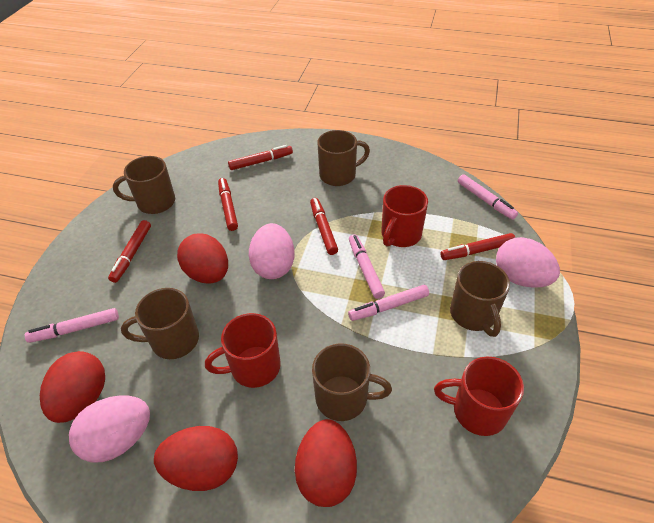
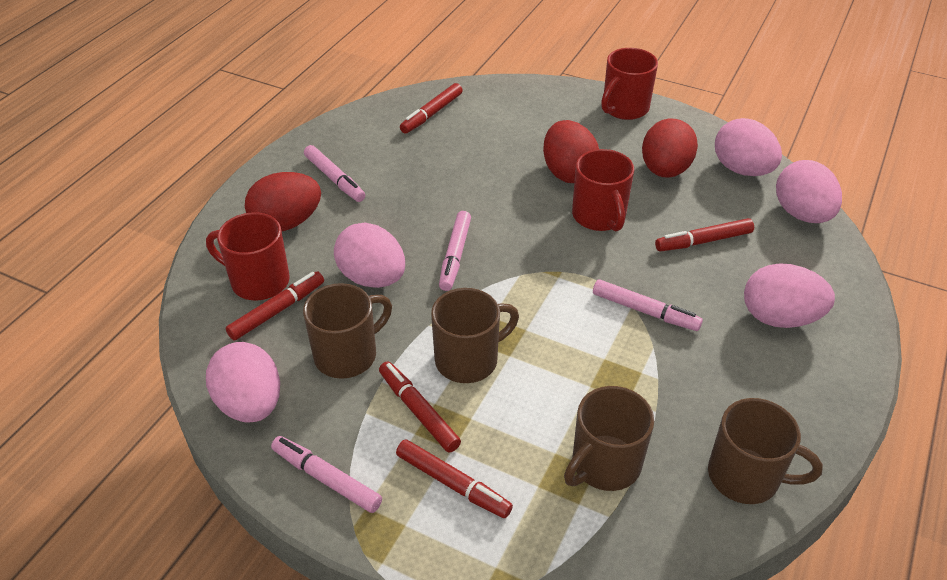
brown mug: [113,156,175,214] [121,288,199,359] [312,344,392,421] [317,130,370,186] [450,261,510,337] = 5 -> [303,283,392,379] [431,288,519,383] [564,386,654,491] [708,398,823,504] = 4
pink egg: [69,395,150,463] [249,223,294,279] [496,237,560,288] = 3 -> [206,342,280,423] [334,223,405,288] [715,118,782,176] [744,263,835,328] [776,160,842,223] = 5
red egg: [40,351,105,423] [154,426,238,491] [177,233,228,283] [295,419,357,507] = 4 -> [245,172,321,231] [543,120,599,183] [642,118,698,178] = 3

